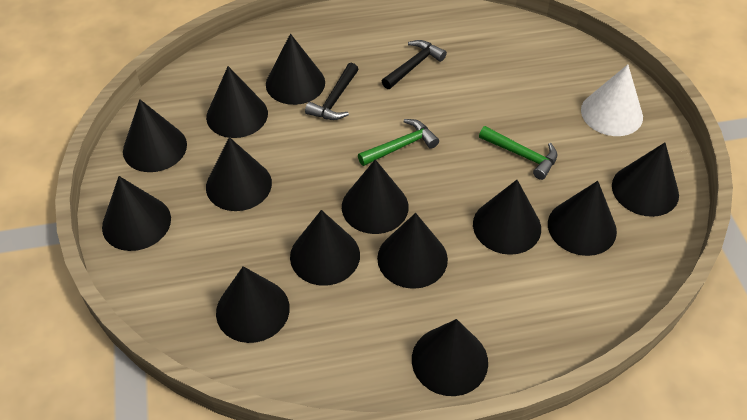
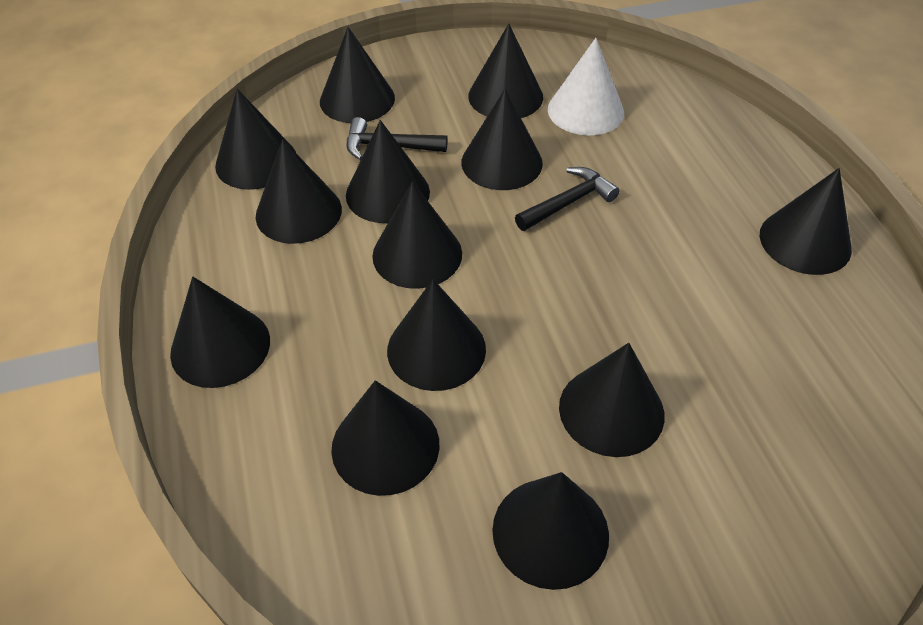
green hammer: [358,119,439,166] [479,126,557,180] = 2 -> none = 0

